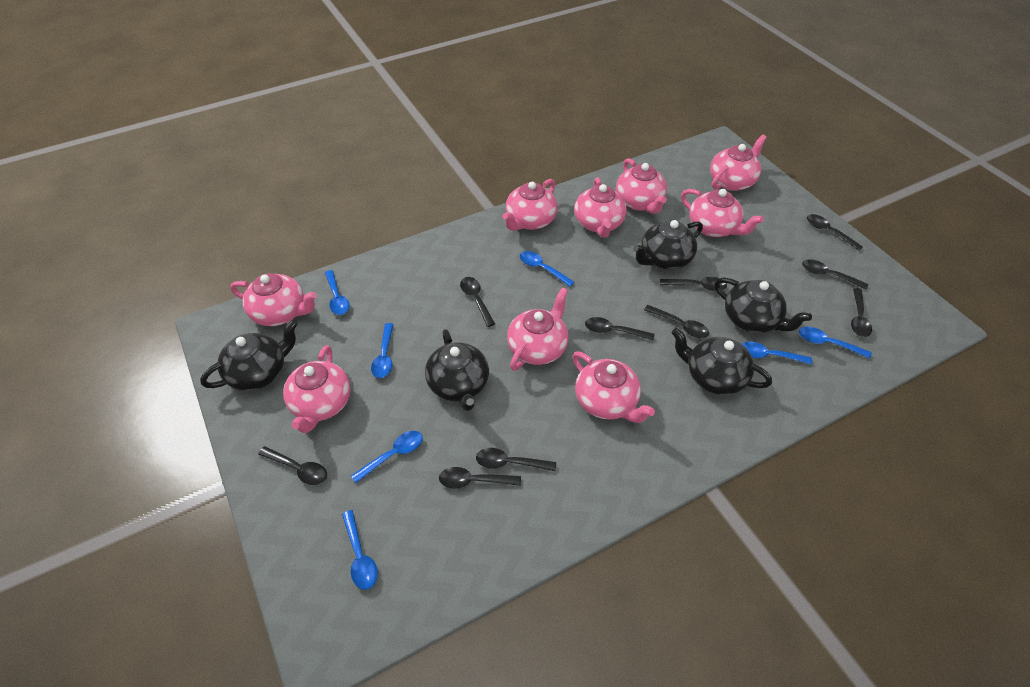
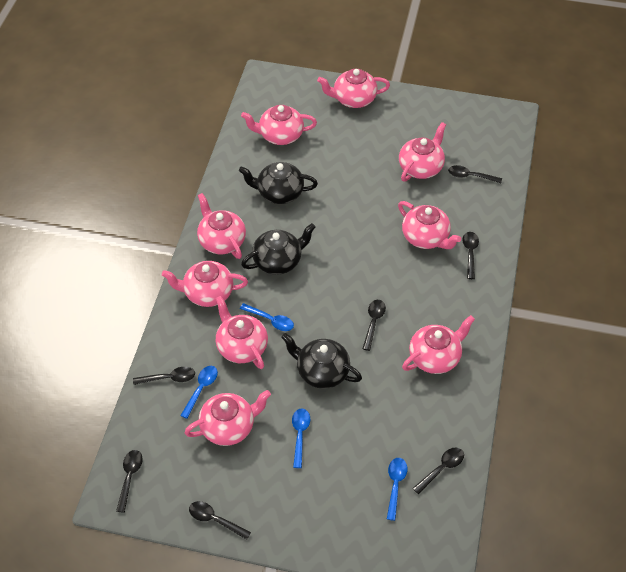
black spoon: [258,446,327,485] [439,467,521,489] [460,277,495,327] [476,448,556,471] [585,317,654,340] [644,305,709,338] [660,277,727,291] [802,259,868,289] [807,214,863,251] [851,288,872,337] = 10 -> [116,450,143,513] [133,367,195,385] [189,501,251,540] [363,300,386,351] [412,448,464,494] [448,165,502,183] [462,232,479,279] = 7
black teapot: [200,320,298,391] [425,329,489,411] [633,220,703,270] [671,328,772,395] [714,278,812,333] = 5 -> [239,162,318,204] [241,223,316,275] [281,333,362,389] = 3
blue spoon: [325,270,350,315] [342,510,378,590] [351,431,423,483] [371,323,394,378] [520,251,574,287] [742,341,812,365] [799,327,871,359] = 7 -> [180,366,218,419] [240,303,294,331] [292,409,310,468] [387,458,407,521] = 4

